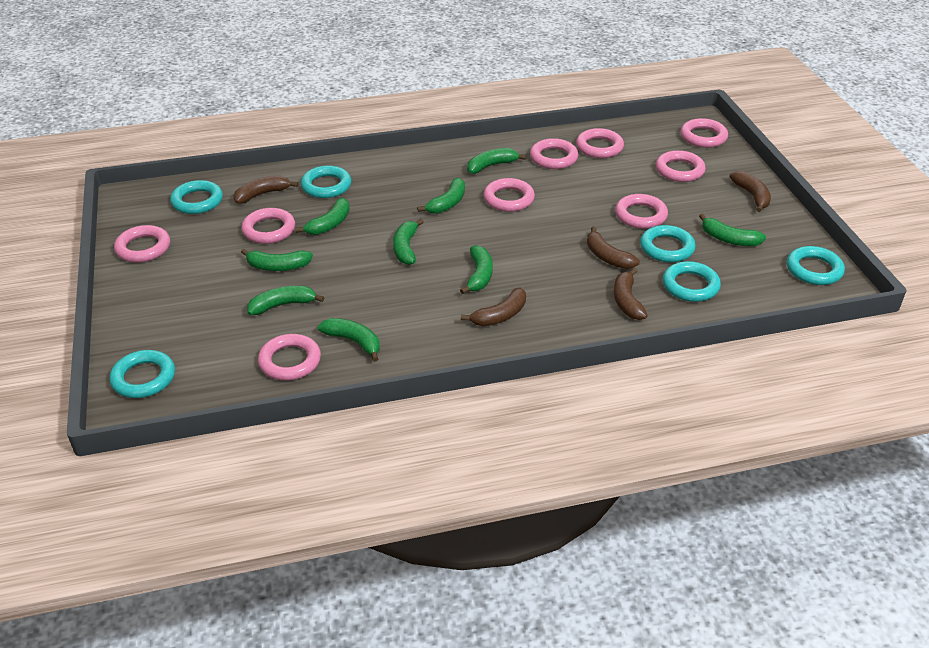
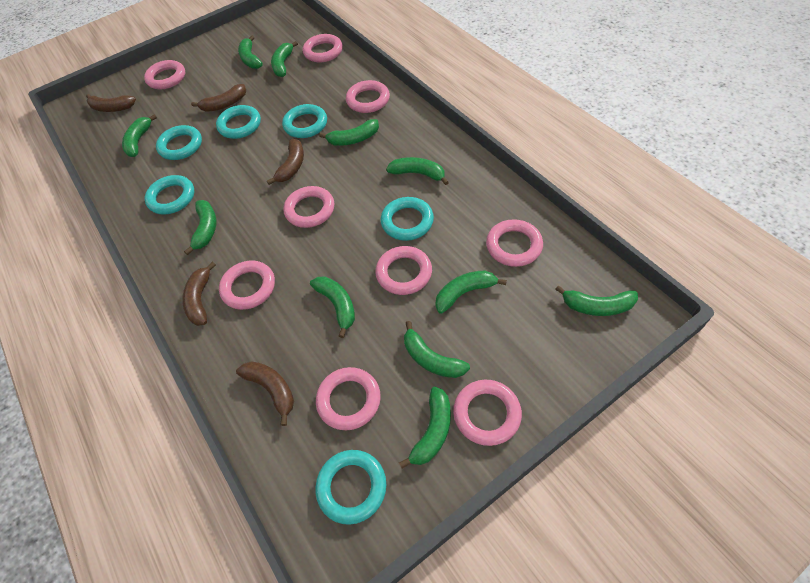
green banana: [241,249,313,271] [247,286,324,315] [295,198,350,235] [318,318,380,362] [393,219,424,265] [417,177,465,214] [460,245,493,294] [467,148,526,174] [699,214,766,246] = 9 -> [122,114,157,157] [184,200,216,255] [238,35,263,69] [271,41,298,77] [310,276,355,338] [319,119,379,146] [386,157,449,185] [399,387,451,468] [404,321,470,378] [435,271,507,314] [555,285,638,316] = 11

